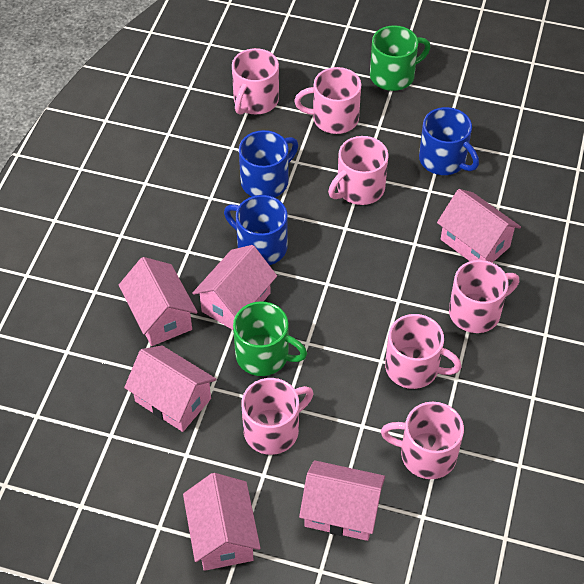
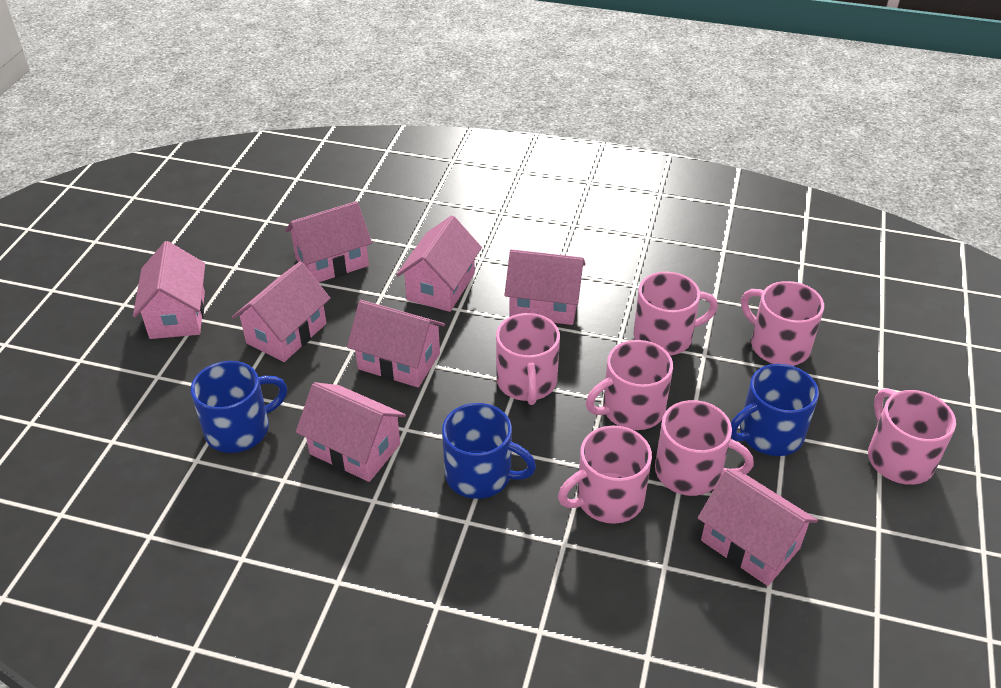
green mug: [233,301,307,376] [370,25,430,91] = 2 -> none = 0
pink house: [119,257,198,346] [124,346,216,432] [183,473,261,571] [192,245,277,330] [299,460,385,541] [437,189,521,263] = 6 -> [133,241,205,339] [232,262,330,362] [285,201,372,283] [296,382,406,482] [347,300,445,387] [396,215,482,312] [504,249,586,325] [698,469,818,586] = 8

